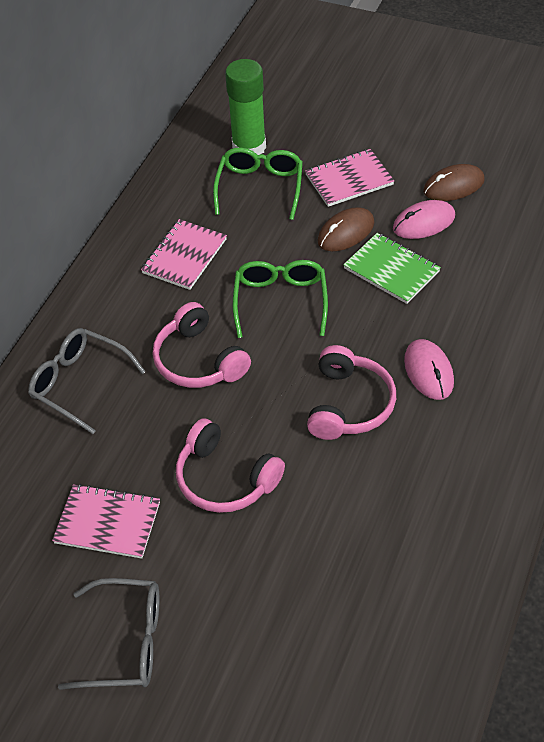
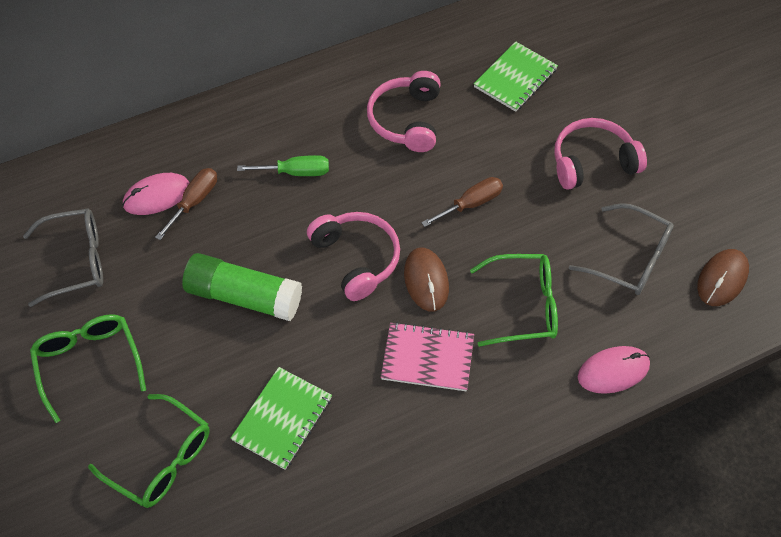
brown screwdriver: none = 0 -> [155,168,217,240] [421,177,503,227] = 2
green glasses: [213,148,303,220] [233,260,328,338] = 2 -> [30,314,146,423] [88,394,210,508] [470,254,558,347] = 3
green notebook: [343,233,441,304] = 1 -> [230,367,332,470] [474,41,558,112] = 2
green screwdriver: none = 0 -> [237,155,329,176] = 1
pink notebook: [52,484,160,559] [141,219,227,290] [305,149,394,207] = 3 -> [381,322,474,391] = 1

